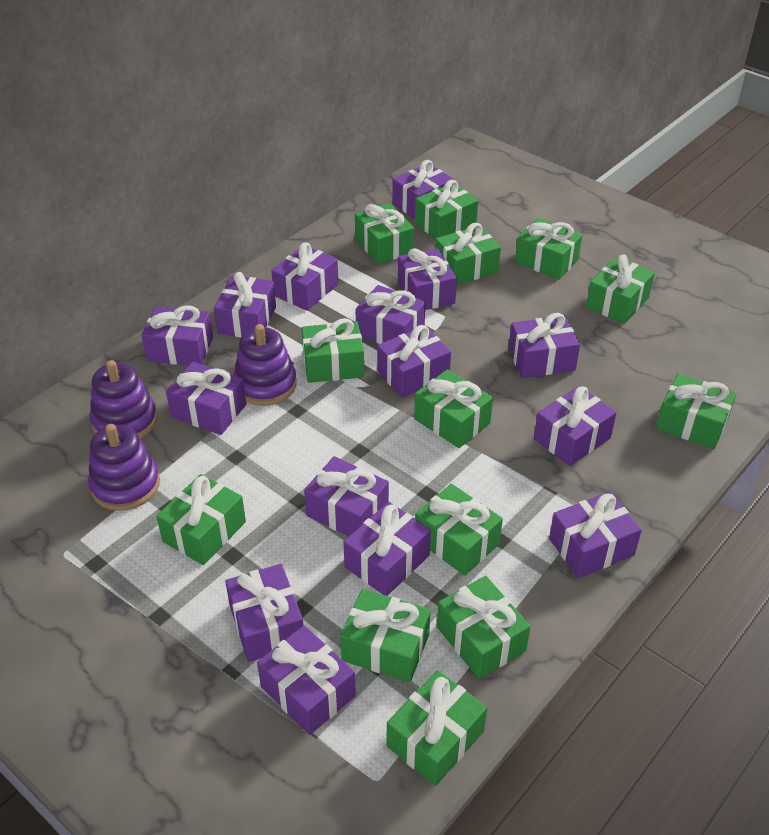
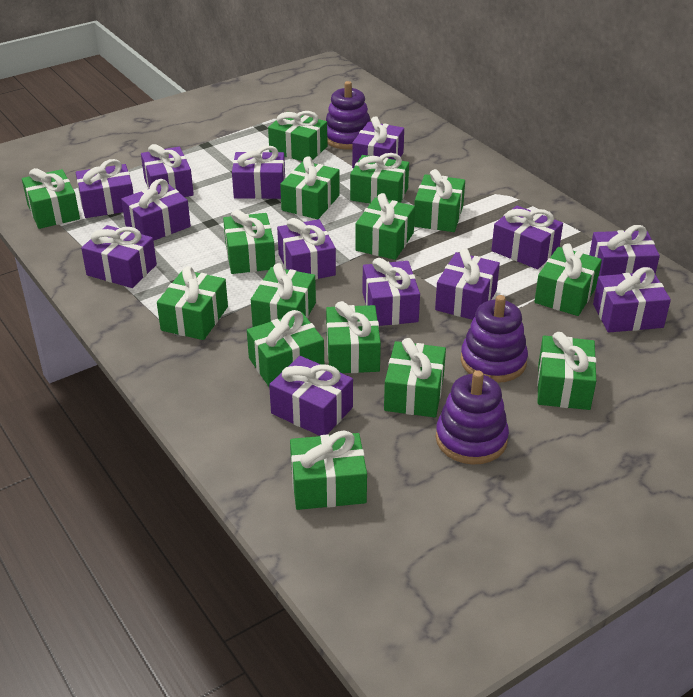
green gift: [156,474,246,565] [302,318,364,383] [340,589,431,682] [355,203,414,264] [387,670,487,786] [414,369,493,448] [415,180,478,239] [415,484,503,576] [435,223,501,285] [437,576,531,679] [515,218,582,280] [586,255,655,324] [656,373,736,449] = 13 -> [22,168,80,229] [157,266,228,340] [223,210,275,274] [247,310,324,386] [251,263,316,327] [268,111,328,161] [280,156,340,219] [290,431,367,510] [326,301,381,373] [350,153,409,204] [355,193,415,260] [384,338,446,417] [414,169,465,232] [534,243,602,316] [537,332,596,410] = 15
purple gift: [141,305,213,366] [166,362,246,435] [214,272,276,338] [225,564,303,662] [257,625,356,735] [271,242,338,311] [304,456,389,537] [344,502,431,596] [355,285,425,344] [377,325,451,398] [392,160,454,219] [398,248,457,310] [509,313,580,378] [534,386,617,466] [549,492,642,578] = 15 -> [76,159,134,218] [81,225,157,288] [121,179,191,241] [141,144,194,197] [232,146,285,199] [269,356,353,436] [277,218,336,280] [352,116,404,168] [362,258,420,326] [435,249,500,320] [491,206,563,269] [589,225,660,276] [593,267,671,332] = 13

